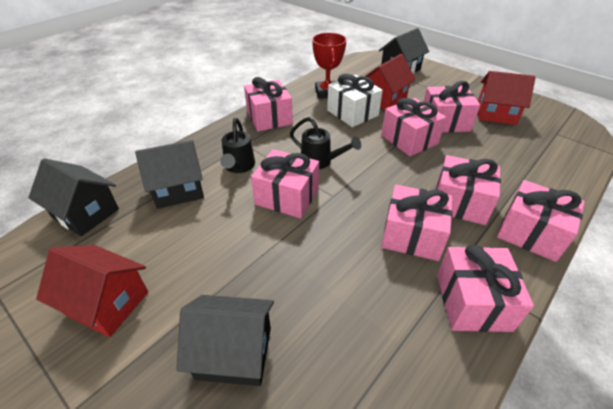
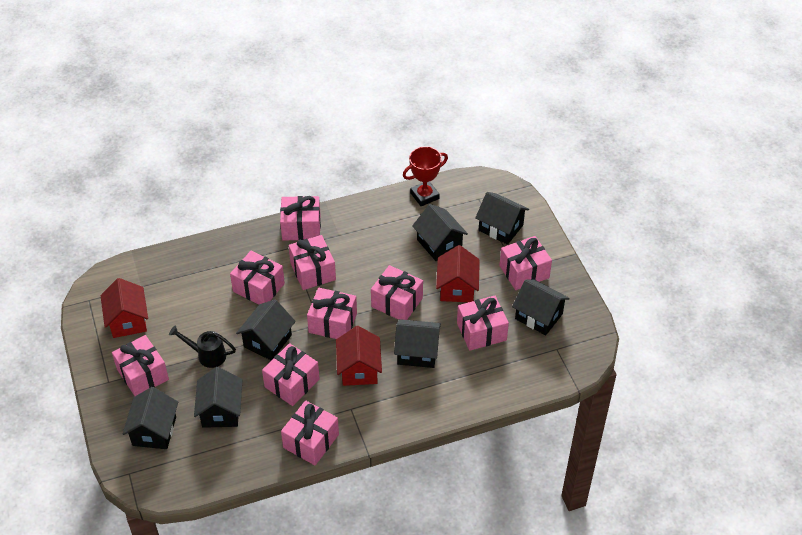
black house: [28,158,119,236] [135,140,204,209] [177,295,274,386] [379,28,429,74] = 4 -> [123,387,178,449] [194,367,243,428] [236,300,296,360] [394,319,441,368] [412,204,468,261] [475,192,529,245] [512,279,570,335] = 7
black watering can: [220,118,255,173] [290,117,361,169] = 2 -> [169,325,236,368] = 1
pink gift: [244,77,293,132] [251,149,319,219] [381,98,446,156] [381,185,453,261] [424,81,480,133] [436,155,501,225] [437,245,534,332] [497,180,585,262] = 8 -> [112,335,169,396] [230,250,285,304] [262,343,320,406] [280,196,321,240] [281,400,339,465] [289,235,336,290] [307,288,357,339] [371,265,423,320] [457,296,509,351] [499,236,552,290] = 10
white gift: [327,74,383,127] = 1 -> none = 0

